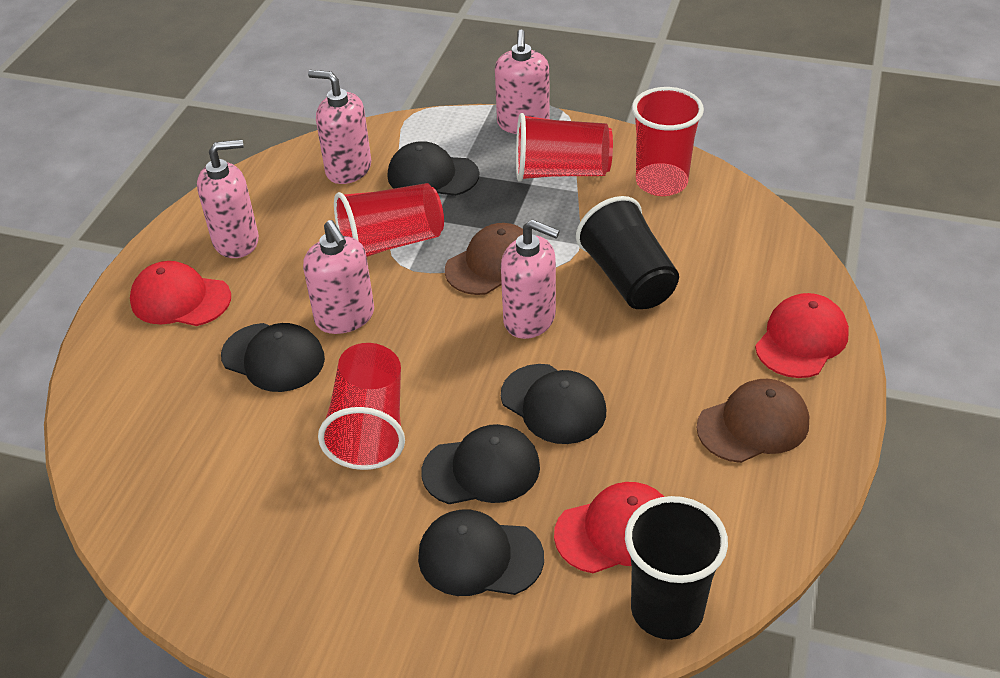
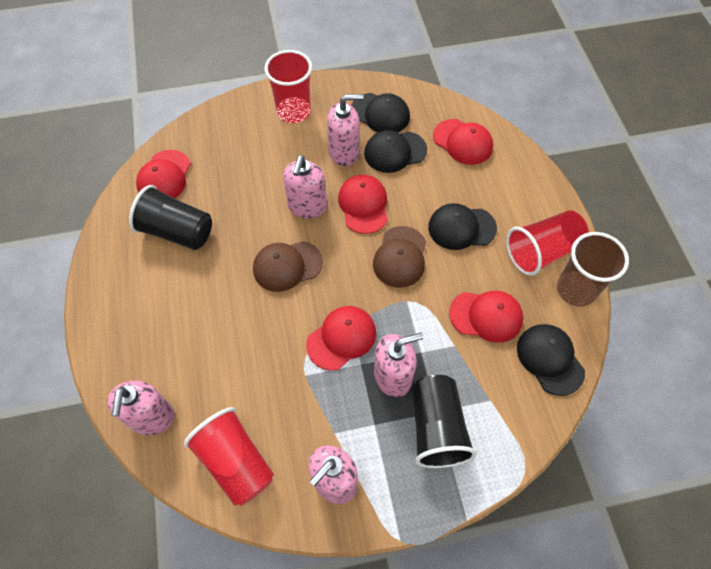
black cap: [221,323,325,392] [388,141,479,196] [418,510,544,596] [421,424,540,504] [501,364,606,444] = 5 -> [351,93,410,132] [364,130,427,173] [428,203,497,250] [517,324,585,396] = 4
brown cup: none = 0 -> [557,232,629,307] = 1
red cap: [130,261,231,326] [554,482,664,573] [755,293,849,378] = 3 -> [136,150,191,199] [306,306,376,371] [338,175,388,234] [433,119,493,165] [449,291,524,343] = 5
red cup: [318,343,405,470] [334,183,444,257] [516,113,613,182] [632,87,704,196] = 4 -> [184,407,274,506] [264,50,312,123] [506,210,589,276] = 3

